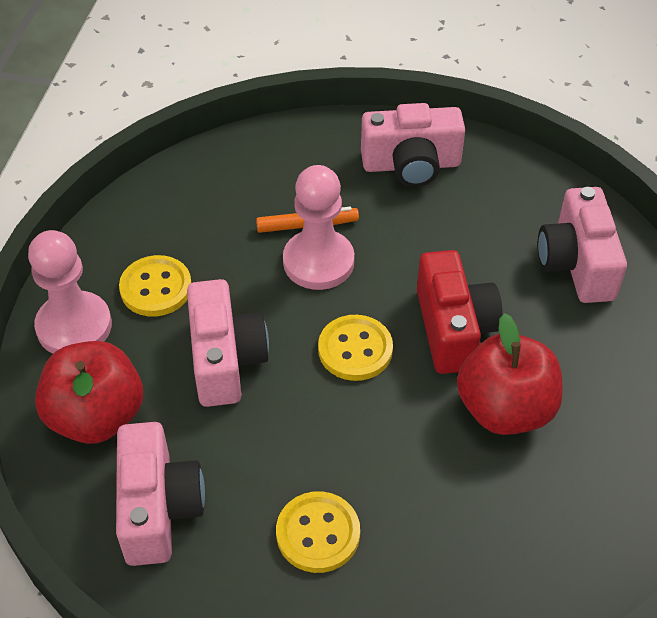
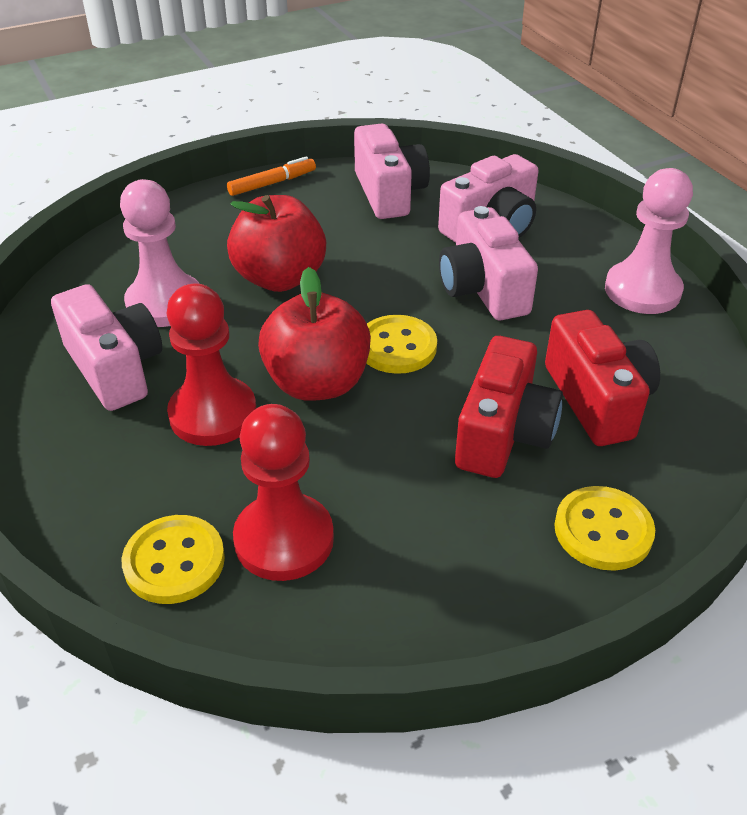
red camera: [417,250,503,374] = 1 -> [455,336,563,478] [545,310,660,446] = 2
red pawn: none = 0 -> [167,284,256,446] [233,404,334,581] = 2

